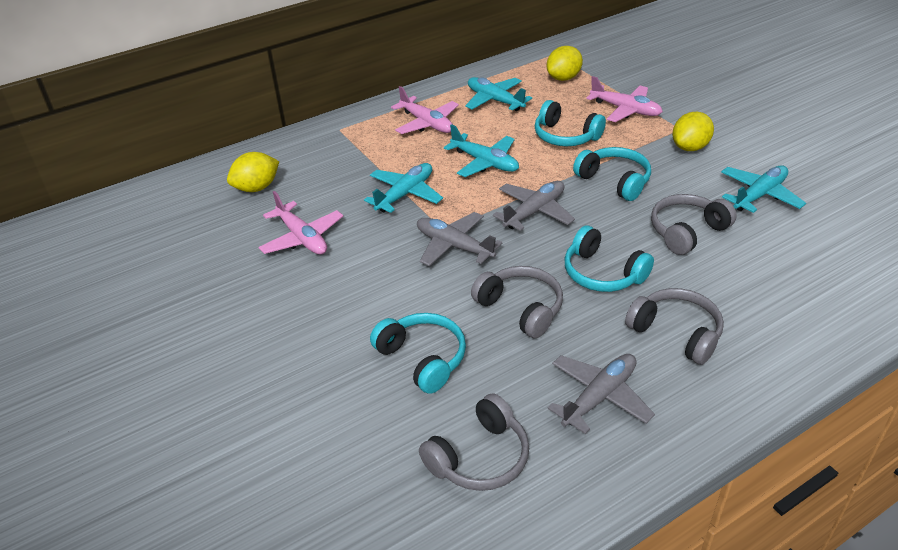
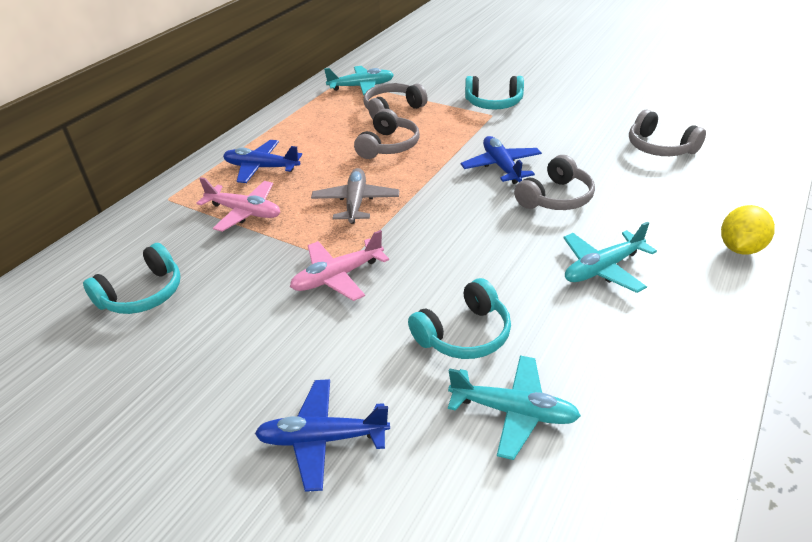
blue plane: none = 0 -> [223,140,302,183] [255,379,390,492] [461,136,542,184] = 3
grey plane: [417,212,502,266] [493,181,575,231] [547,354,655,434] = 3 -> [311,168,399,224] = 1
pink plane: [258,191,343,254] [391,86,459,134] [586,76,663,122] = 3 -> [196,177,280,232] [290,230,389,301] = 2
turquoise headphones: [370,313,466,394] [535,100,606,146] [564,225,654,292] [573,147,651,201] = 4 -> [83,243,181,314] [408,278,511,359] [465,76,524,110] = 3
turquoise plane: [364,163,443,213] [444,124,519,177] [465,77,532,111] [721,165,806,213] = 4 -> [324,66,394,95] [448,355,581,460] [563,221,657,293] = 3
yellow lemon: [227,152,279,192] [547,46,583,81] [672,112,714,151] = 3 -> [721,205,775,255] = 1

